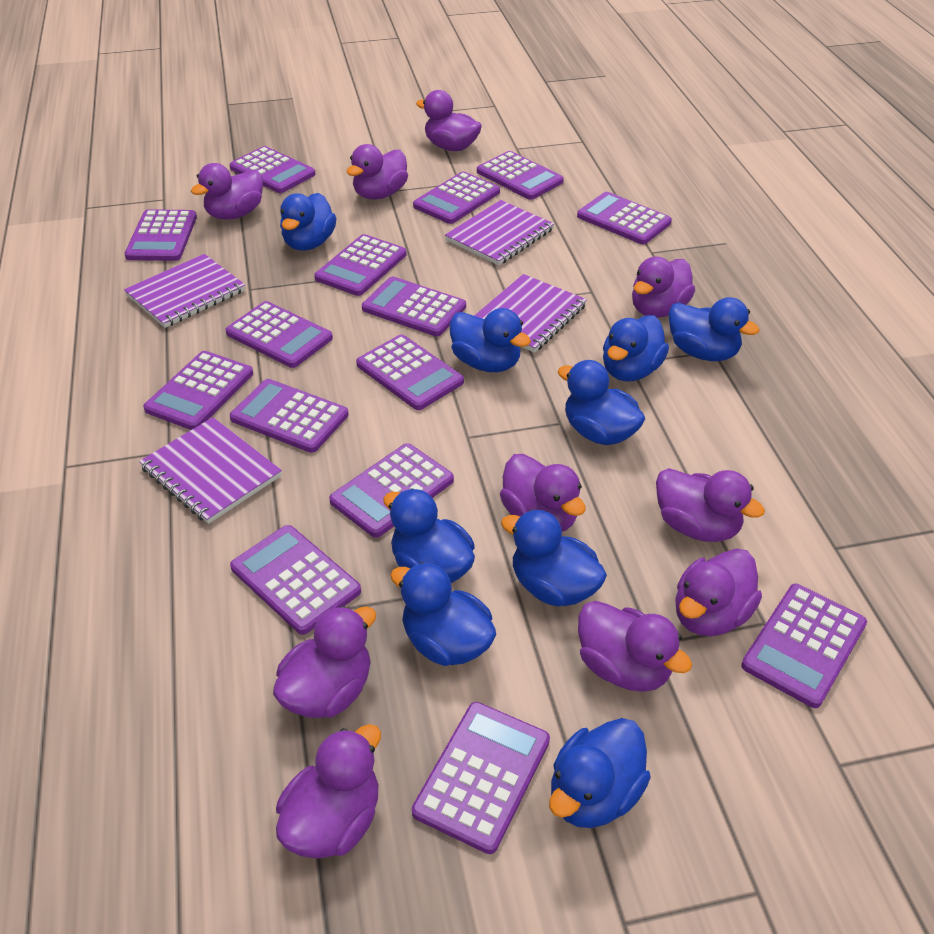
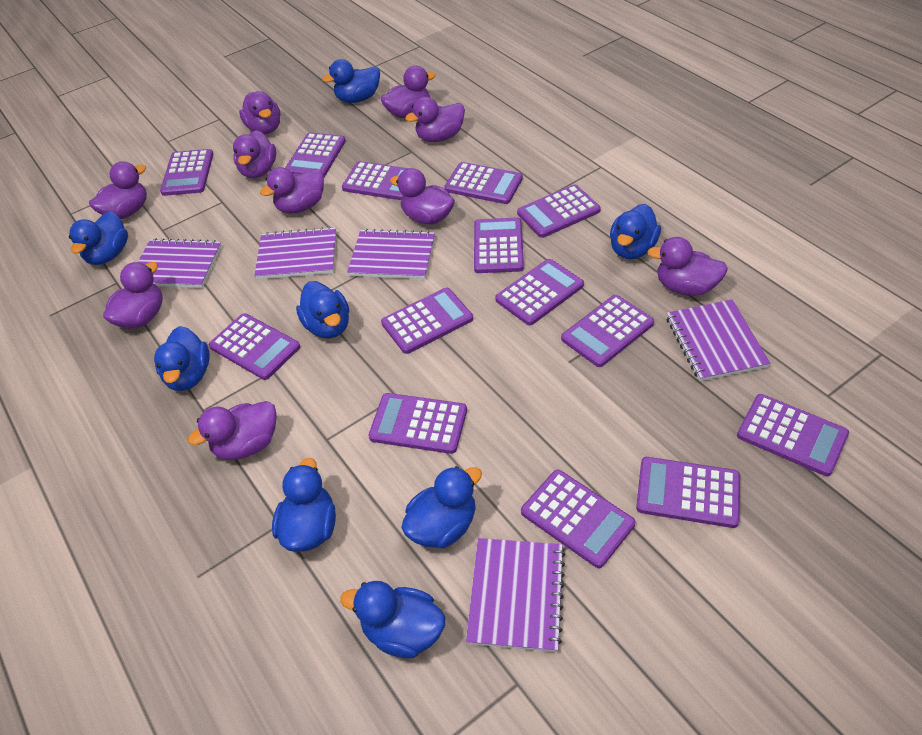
blue duck: [280,193,336,251] [383,488,475,583] [390,562,496,666] [450,308,531,372] [501,510,607,606] [549,718,651,828] [558,360,645,445] [603,315,669,381] [668,297,760,361] = 9 -> [69,211,128,265] [154,326,210,391] [272,458,336,552] [296,281,349,338] [322,59,380,103] [340,581,445,658] [401,466,482,549] [610,204,661,259] = 8
purple calculator: [124,209,197,261] [143,351,253,430] [225,301,333,368] [229,146,316,193] [230,379,349,453] [230,525,361,635] [314,234,407,296] [329,443,454,538] [356,334,464,410] [362,277,466,336] [412,702,550,854] [413,172,500,224] [477,151,564,200] [577,192,672,244] [741,584,867,708] = 15 -> [160,149,213,196] [209,313,300,380] [285,132,346,177] [342,161,408,200] [368,393,467,454] [381,288,473,354] [444,162,523,204] [474,217,524,273] [495,259,584,325] [517,184,601,238] [521,470,635,568] [561,295,654,367] [636,457,740,528] [737,394,849,476] = 14
purple notebook: [124,254,245,328] [139,417,282,524] [445,200,554,265] [474,274,587,353] = 4 -> [138,238,222,288] [254,227,336,279] [347,229,435,279] [466,538,565,652] [667,299,771,381] = 5

